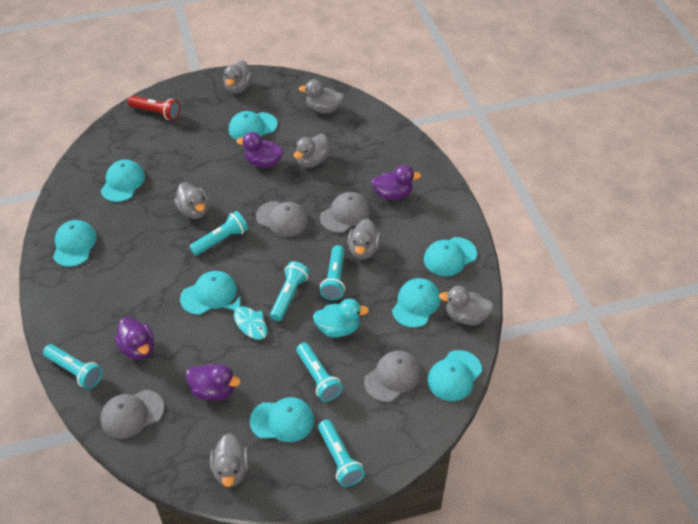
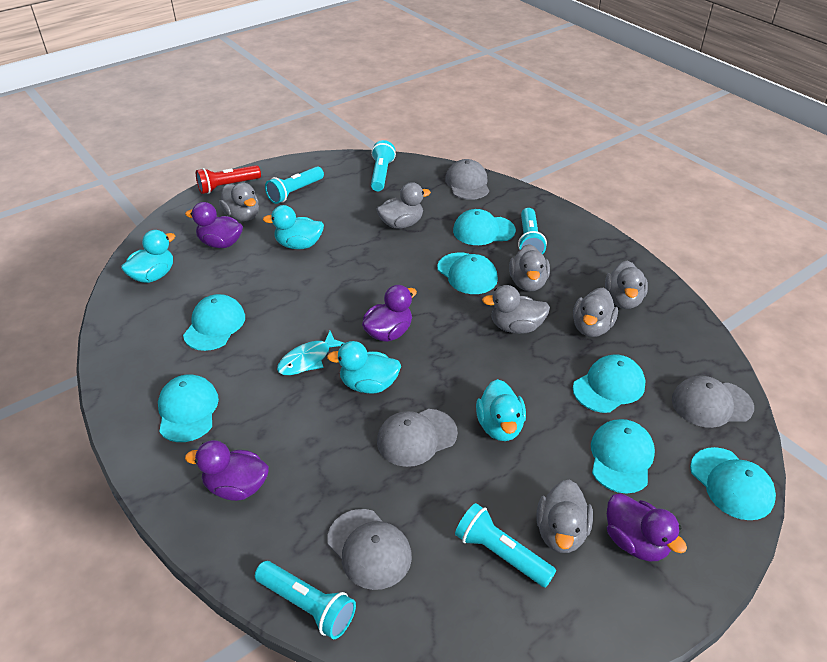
turquoise cap: [53,220,97,267] [101,160,145,202] [180,271,237,315] [229,111,277,140] [250,397,314,442] [392,278,441,328] [424,237,477,276] [427,350,482,401] = 8 -> [158,374,219,442] [183,294,245,351] [437,253,498,294] [453,209,516,245] [573,355,645,413] [591,419,655,494] [690,447,776,520] = 7
turquoise duck: [313,299,369,338] = 1 -> [121,230,175,283] [263,205,324,249] [327,341,401,393] [476,379,526,441] = 4
turquoise flashlight: [43,344,103,389] [190,211,248,256] [270,261,310,321] [296,342,343,402] [318,419,365,487] [320,245,345,300] = 6 -> [255,561,356,639] [265,166,324,204] [371,140,396,191] [455,503,556,587] [518,208,547,254] = 5

